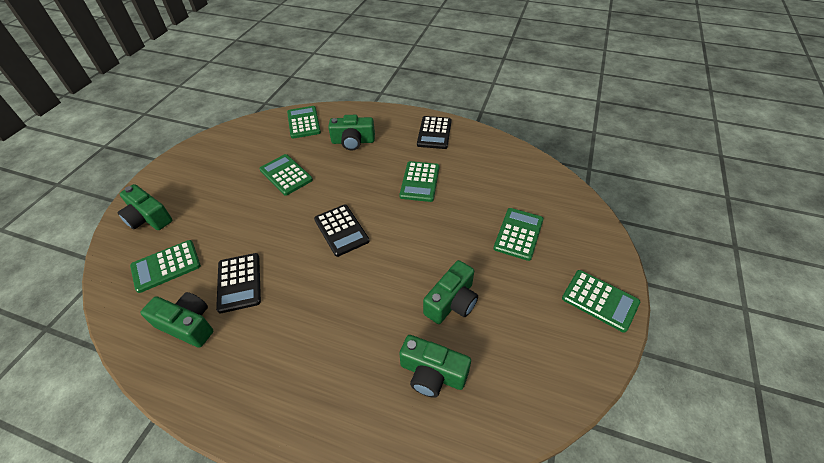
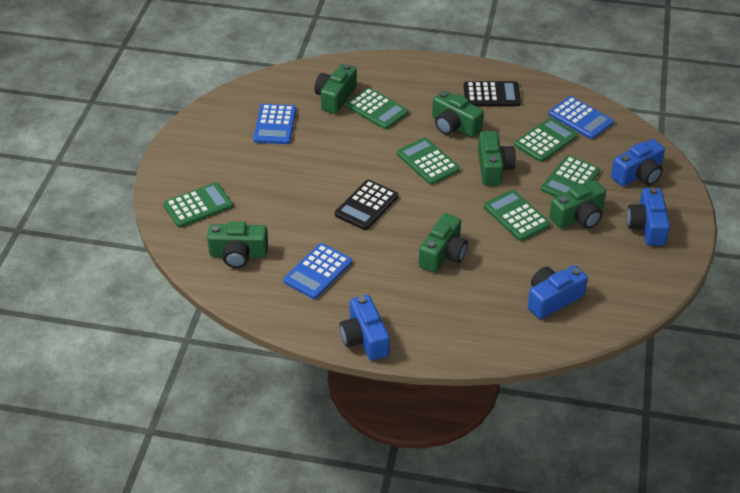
black calculator: [216,253,261,313] [314,204,369,257] [417,116,452,149] = 3 -> [335,180,398,230] [464,81,521,107] = 2
blue calculator: none = 0 -> [253,104,296,144] [283,243,352,299] [549,96,614,139] = 3
blue camera: none = 0 -> [340,295,390,361] [528,265,588,319] [611,139,665,186] [627,187,670,246] = 4
green camera: [117,184,172,230] [140,292,213,348] [328,115,375,150] [399,335,471,398] [423,260,478,324] = 5 -> [207,222,268,268] [314,64,357,114] [419,213,468,273] [432,91,484,137] [478,131,516,185] [549,180,606,229] = 6

